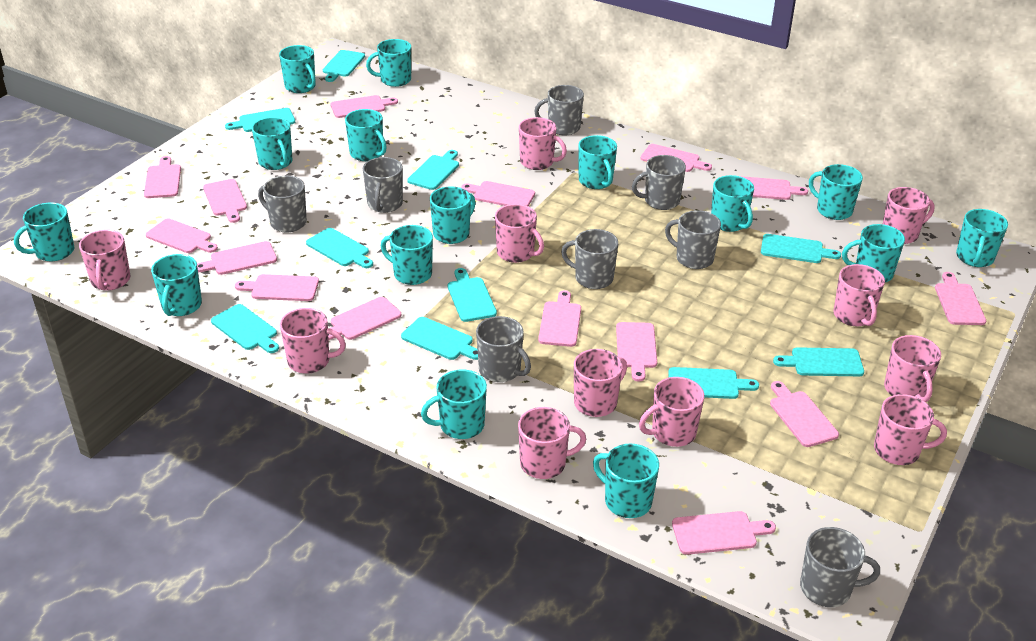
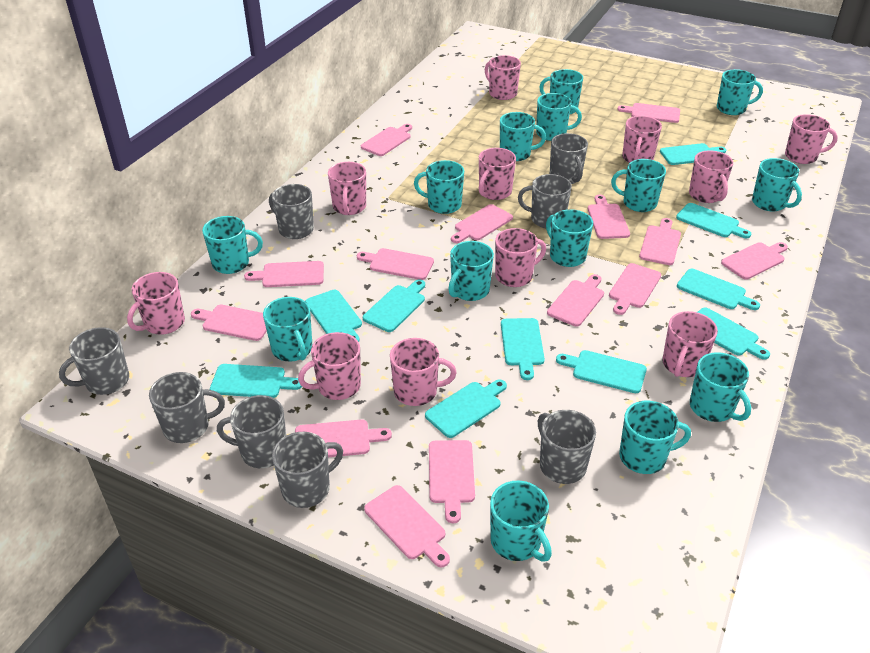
pink cutting board: [144,156,181,198] [146,219,218,253] [197,241,277,275] [203,179,247,223] [235,274,319,301] [328,297,401,340] [331,95,398,118] [461,181,535,206] [538,290,581,347] [616,322,657,382] [640,144,712,172] [672,511,776,555] [740,176,808,200] [770,381,839,447] [935,272,986,325] = 15 -> [191,305,267,341] [244,261,324,287] [295,419,392,457] [357,248,434,280] [361,124,412,156] [364,485,450,567] [429,440,475,523] [451,204,513,243] [547,274,604,326] [588,195,630,239] [609,263,661,315] [617,103,680,123] [639,218,681,265] [721,242,788,280] = 14
turquoise mug: [14,203,74,261] [151,254,202,316] [252,117,293,170] [279,45,316,93] [345,109,387,161] [366,39,411,87] [381,225,433,285] [421,370,487,439] [430,186,476,244] [578,135,617,189] [593,444,659,518] [711,175,754,232] [809,164,863,220] [842,224,905,282] [956,209,1008,267] = 15 -> [202,216,263,274] [263,297,312,361] [414,160,464,214] [448,241,494,301] [490,481,552,562] [500,112,546,161] [536,93,582,141] [539,69,583,114] [546,209,593,267] [611,159,666,212] [619,401,691,474] [690,352,751,422] [717,69,763,115] [752,158,802,211] = 14

